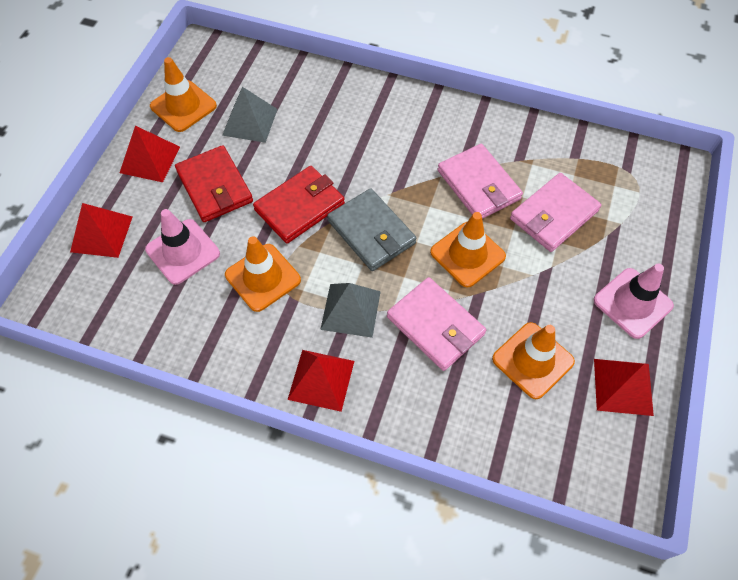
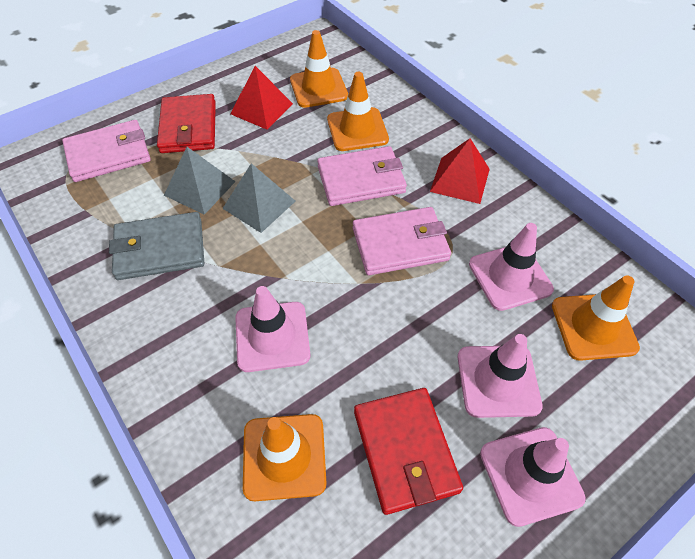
pink traffic cone: [145,209,220,285] [594,264,674,339] = 2 -> [235,286,310,372] [458,334,543,418] [469,223,554,311] [480,427,586,527] = 4
red pyramid: [70,203,132,258] [120,126,180,182] [288,350,354,412] [594,359,654,416] = 4 -> [230,66,293,130] [430,138,490,204] = 2

